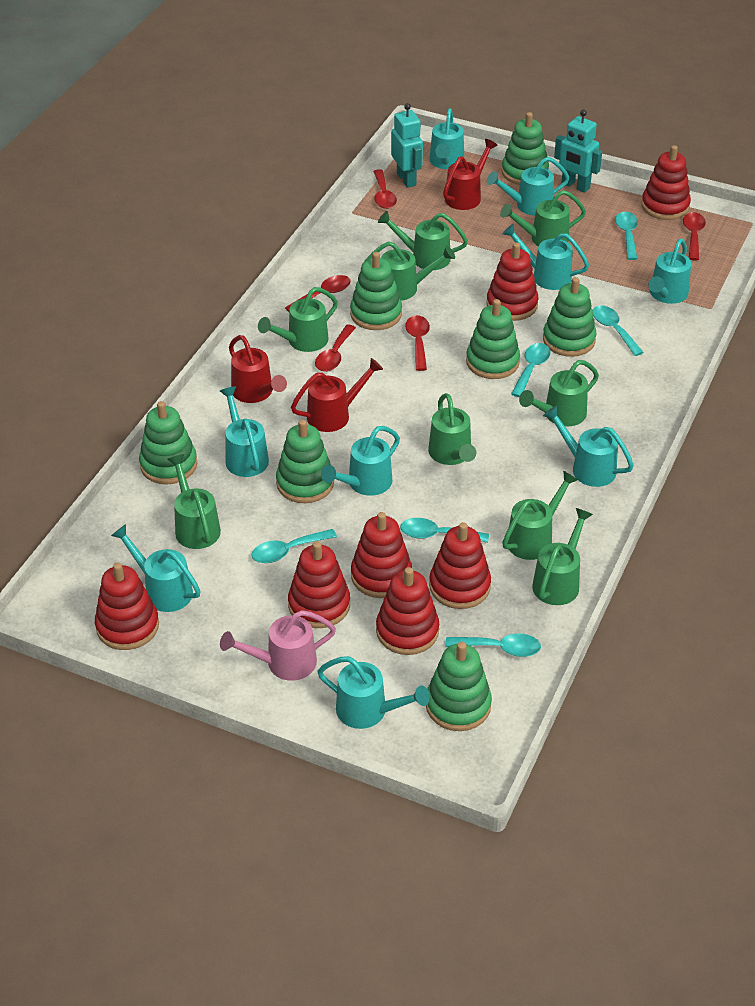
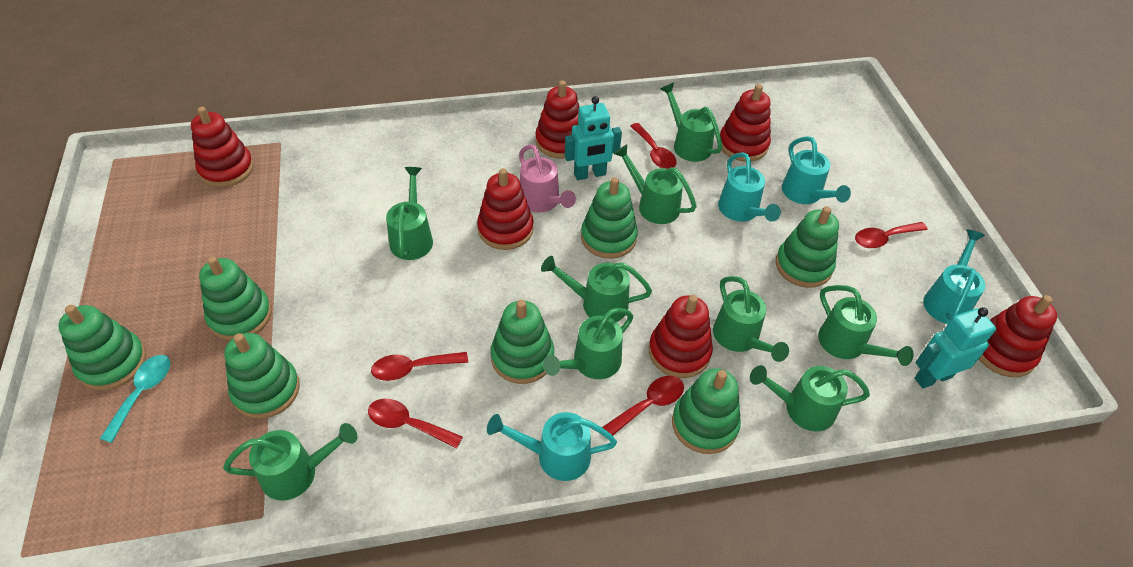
red stacking toy: [95,562,159,650] [288,541,350,628] [351,512,412,598] [376,567,439,655] [429,522,491,609] [486,243,539,321] [641,145,691,220] = 7 -> [191,107,254,188] [477,168,534,250] [535,80,580,159] [649,295,713,378] [720,84,771,162] [979,295,1057,377] = 6
red watering can: [229,335,287,403] [291,358,383,432] [443,139,498,210] = 3 -> none = 0
turquoise spoon: [252,529,337,563] [400,518,489,543] [446,633,541,657] [511,343,550,397] [592,305,644,356] [615,212,638,260] = 6 -> [100,355,170,443] = 1
turquoise watering can: [111,524,201,612] [220,386,269,477] [317,656,430,729] [321,426,400,496] [429,109,464,169] [487,157,570,216] [502,224,589,290] [543,406,634,487] [648,239,691,304] = 9 -> [487,412,617,481] [718,152,781,222] [782,136,851,204] [923,230,985,324] = 4

